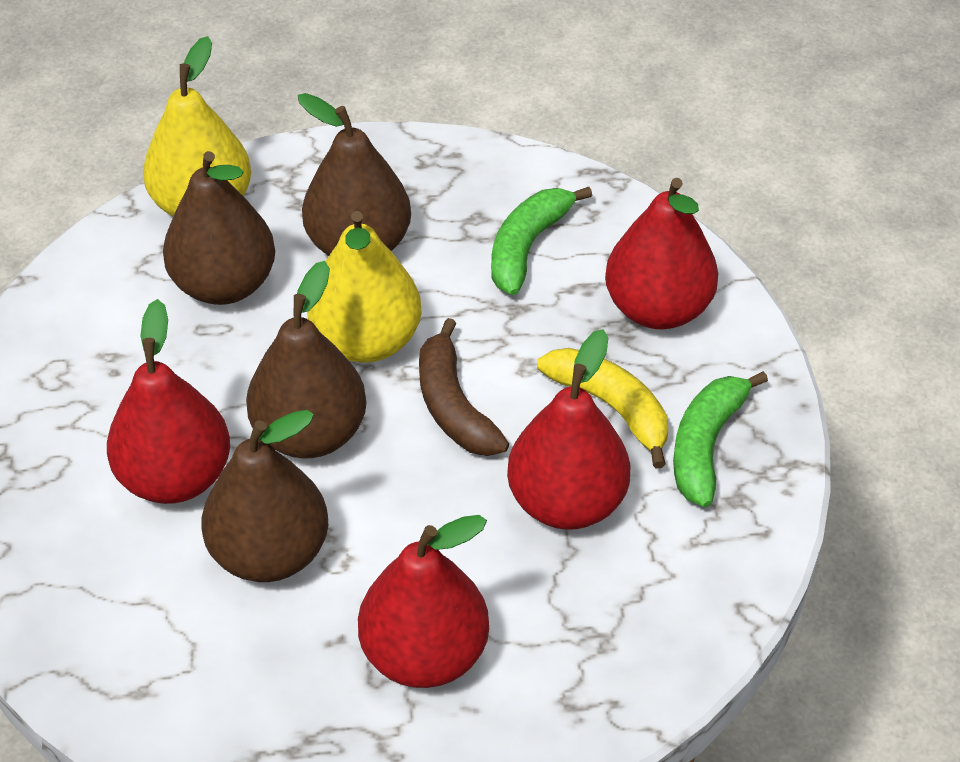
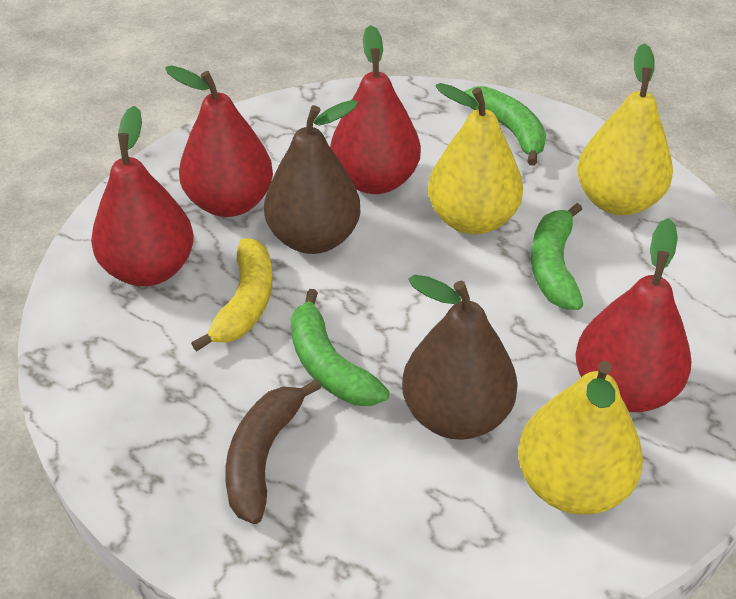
brown pear: [163,151,275,305] [201,410,328,582] [246,261,366,459] [298,93,411,256] = 4 -> [264,100,361,254] [402,275,518,440] = 2
green banana: [491,187,592,295] [673,371,768,507] = 2 -> [291,289,389,406] [464,86,546,166] [531,203,583,310] = 3
yellow pear: [143,36,251,216] [307,211,422,363] = 2 -> [428,83,523,235] [518,361,643,515] [577,43,673,215] = 3

